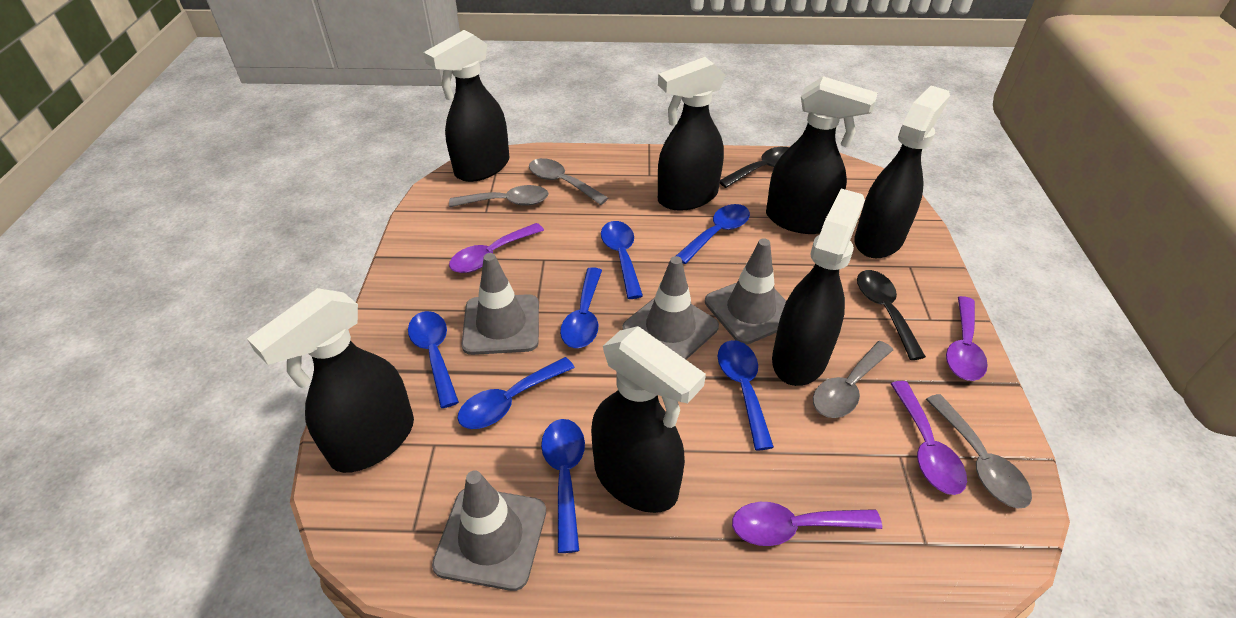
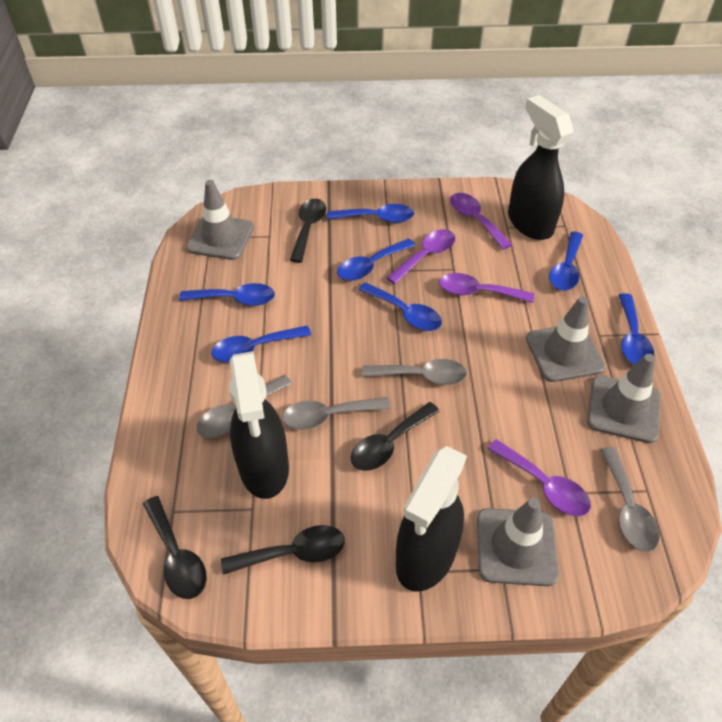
black spoon: [720,147,789,188] [857,270,926,360] = 2 -> [143,496,207,599] [221,525,345,575] [290,199,326,263] [351,402,440,471] = 4
black spray bottle: [247,288,414,473] [424,30,509,182] [591,326,706,513] [658,57,726,211] [766,76,878,234] [772,188,865,386] [854,86,950,258] = 7 -> [229,351,289,499] [396,446,467,592] [508,95,574,240] = 3

